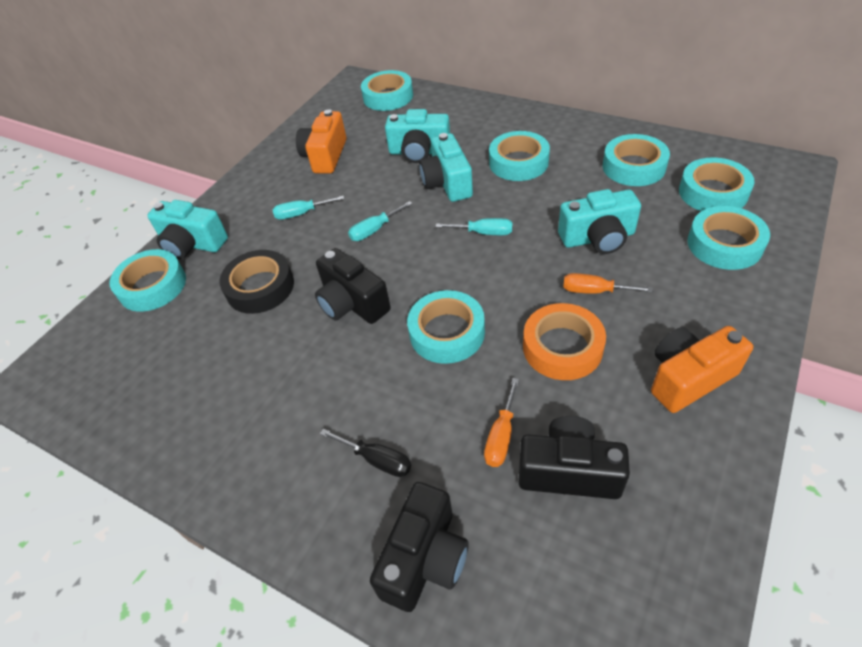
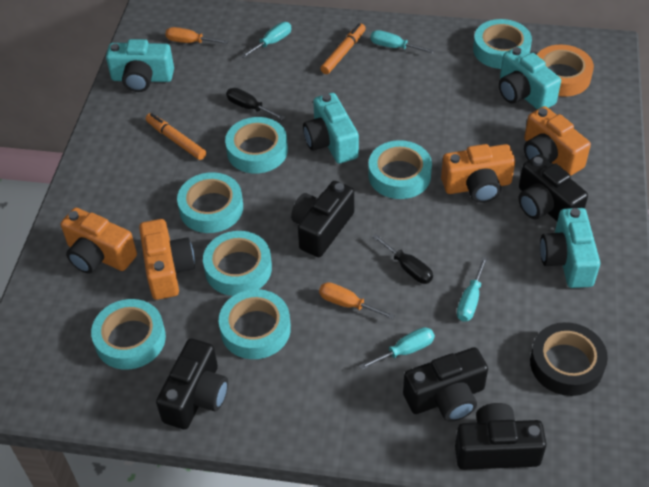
black camera: [315,248,391,324] [370,482,469,612] [518,416,630,499] = 3 -> [156,338,228,429] [291,181,354,257] [403,347,488,422] [455,403,547,470] [518,154,588,221] = 5
black screwdriver: [320,429,411,477] = 1 -> [226,88,285,120] [372,234,433,284] = 2
orange camera: [296,109,346,174] [651,326,753,413] = 2 -> [61,208,137,274] [139,219,195,300] [441,144,515,203] [524,106,591,176] = 4
orange marker: none = 0 -> [146,113,206,160] [320,23,366,74] = 2
turquoise screwdriver: [272,196,344,220] [348,201,412,241] [436,218,512,235] = 3 -> [241,22,291,58] [359,327,435,370] [370,30,434,53] [457,257,488,322] = 4

